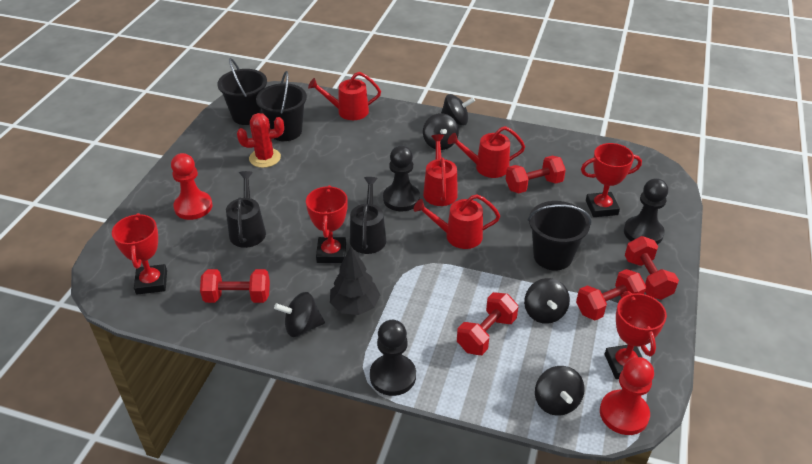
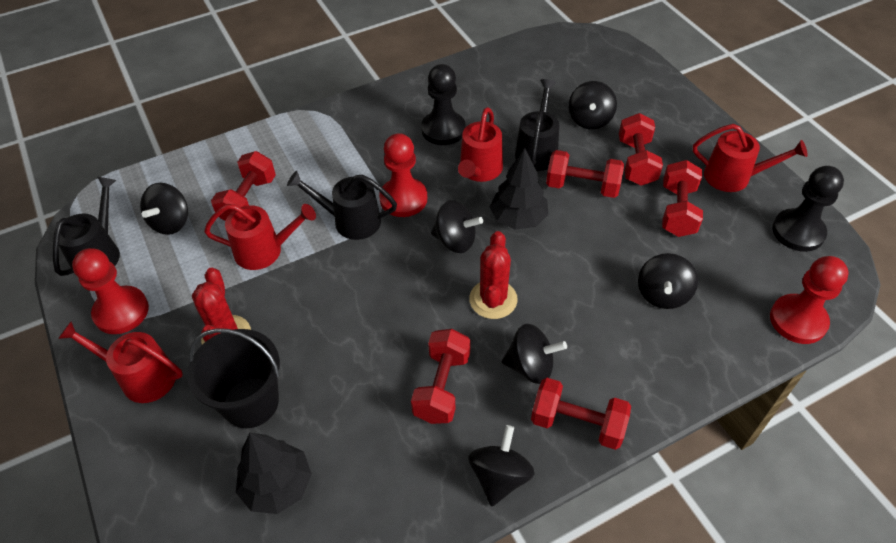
black bucket: [217,58,267,125] [256,71,307,141] [528,201,592,270] = 3 -> [187,328,280,428] = 1
black pawn: [370,320,416,396] [383,145,420,211] [624,178,668,244] = 3 -> [421,64,466,145] [772,166,844,252] = 2
black spinning top: [274,292,325,337] [423,113,459,150] [441,94,475,126] [524,278,570,324] [535,366,585,416] = 5 -> [140,183,188,235] [431,200,483,253] [468,425,534,506] [502,324,567,384] [569,81,617,129] [638,253,698,309] = 6
black tree: [330,246,380,315] = 1 -> [236,433,312,514] [490,148,548,230] = 2
black watering can: [226,171,266,248] [350,177,386,254] = 2 -> [53,177,120,276] [287,170,397,240] [515,79,559,171] = 3
red cactus: [237,113,284,168] = 1 -> [192,268,251,345] [469,231,518,319] = 2
red dumbbell: [200,269,270,303] [457,292,518,355] [506,156,566,193] [576,269,646,320] [625,236,679,300] = 5 -> [211,151,276,221] [411,329,470,424] [531,378,631,450] [546,150,624,198] [619,113,663,186] [662,160,703,237] = 6
red pawn: [171,153,212,220] [600,357,654,435] = 2 -> [72,248,149,334] [379,133,427,217] [770,256,849,344] = 3
red trophy: [112,213,167,295] [306,185,348,263] [581,143,642,217] [605,291,667,379] = 4 -> none = 0

